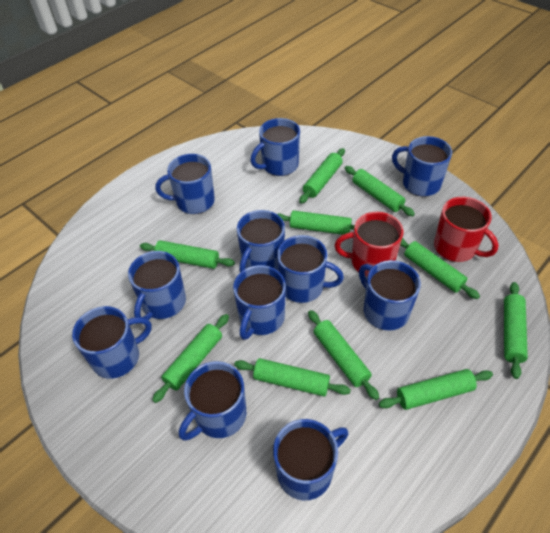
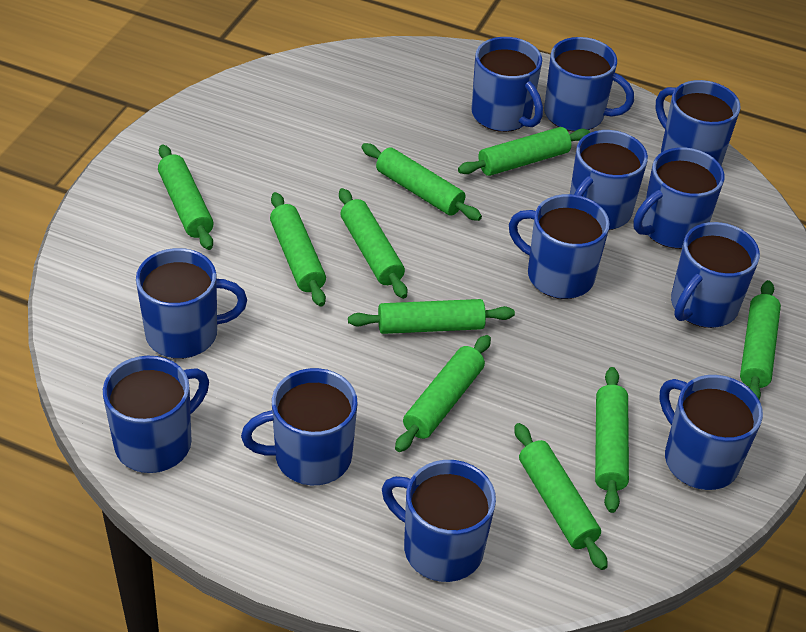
blue mug: [72,306,152,379] [128,251,186,320] [156,154,215,214] [179,361,246,441] [233,265,286,340] [237,210,285,272] [251,118,300,176] [273,419,348,501] [277,235,344,303] [359,260,421,331] [392,136,452,197] = 11 -> [103,356,209,473] [136,248,247,359] [241,368,357,485] [382,460,496,582] [471,37,543,132] [509,194,610,299] [544,37,634,131] [570,130,648,230] [634,147,725,249] [655,80,741,165] [659,375,763,490] [671,222,760,328] = 12
red mug: [335,212,403,277] [434,197,499,262] = 2 -> none = 0

